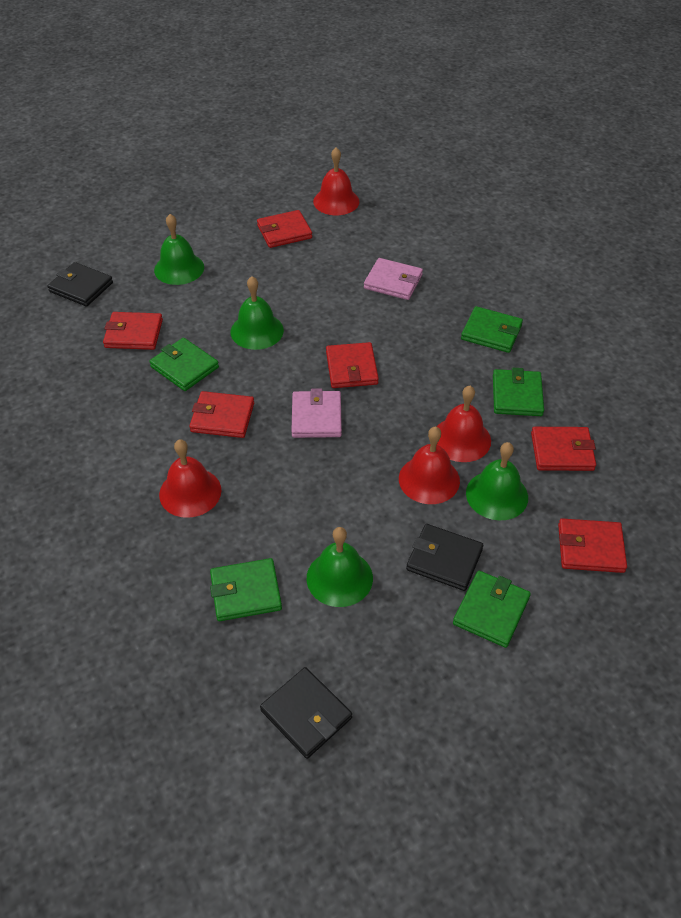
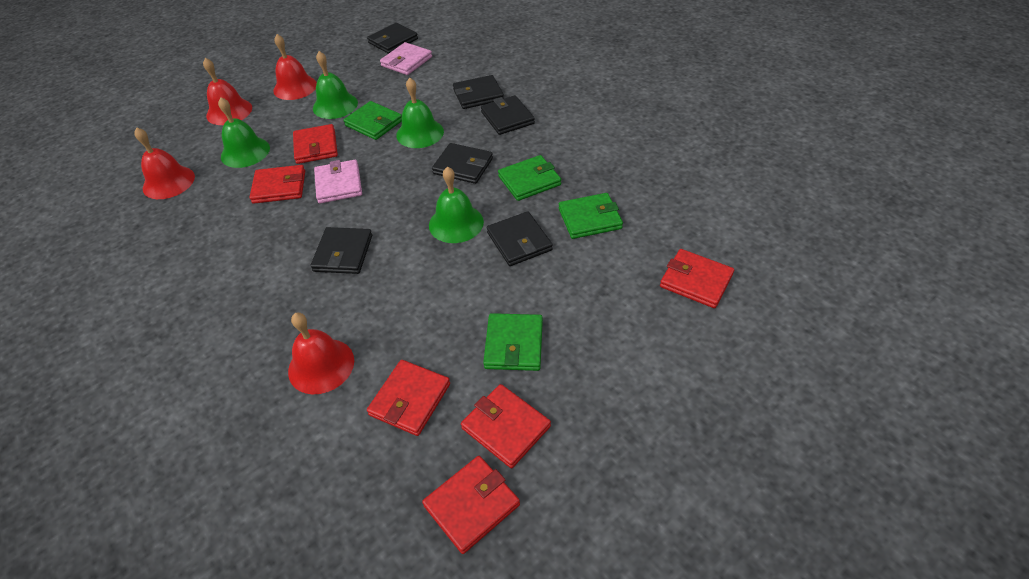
black wallet: [47,262,113,307] [260,667,352,759] [406,524,483,591] = 3 -> [310,227,372,274] [367,23,418,54] [432,143,493,184] [453,75,504,109] [481,95,535,135] [487,211,553,266] = 6
green wallet: [149,338,219,391] [210,558,282,621] [453,571,531,648] [461,306,523,353] [493,368,544,416] = 5 -> [343,101,402,140] [483,313,543,371] [498,155,561,201] [559,193,623,239] = 4

